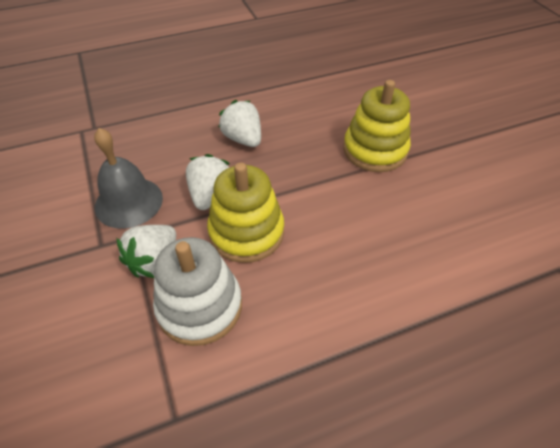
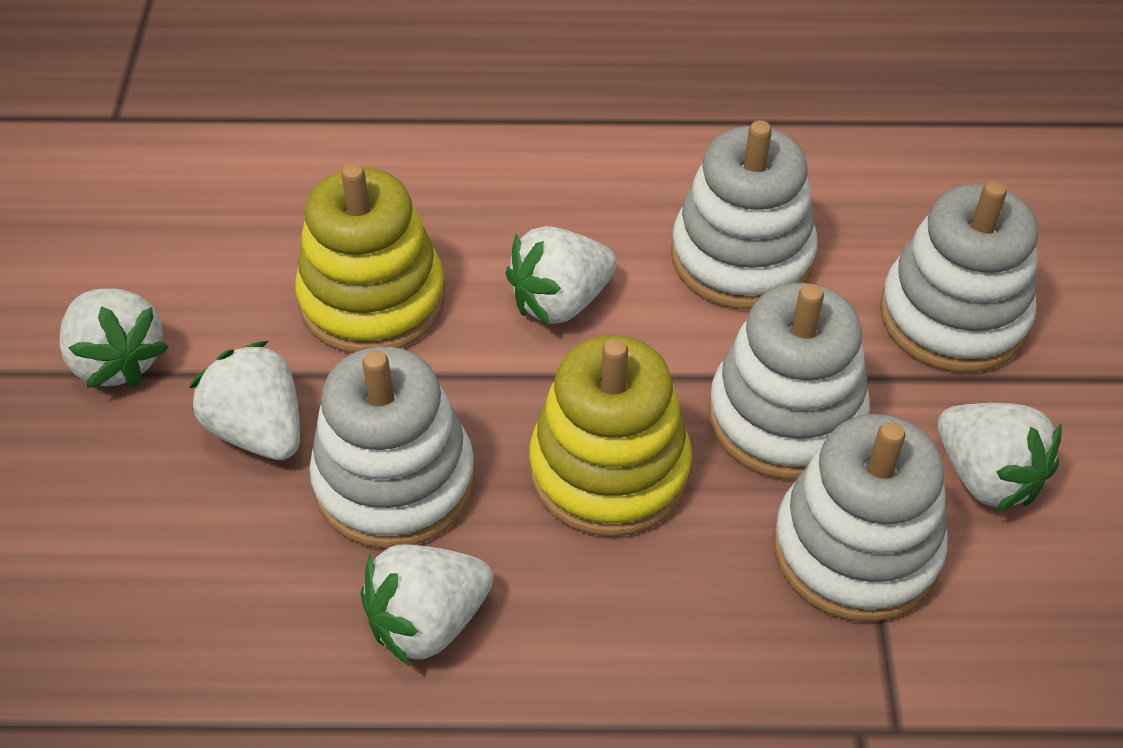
grey bell: [94,128,163,228] = 1 -> none = 0
white stacking toy: [153,237,242,346] = 1 -> [309,346,475,549] [671,120,817,309] [709,283,870,480] [773,414,948,622] [880,181,1038,373] = 5
white strawberry: [117,225,176,278] [186,154,230,210] [218,100,261,147] = 3 -> [59,289,168,388] [189,341,300,460] [360,544,493,666] [506,226,617,325] [938,403,1062,511] = 5

